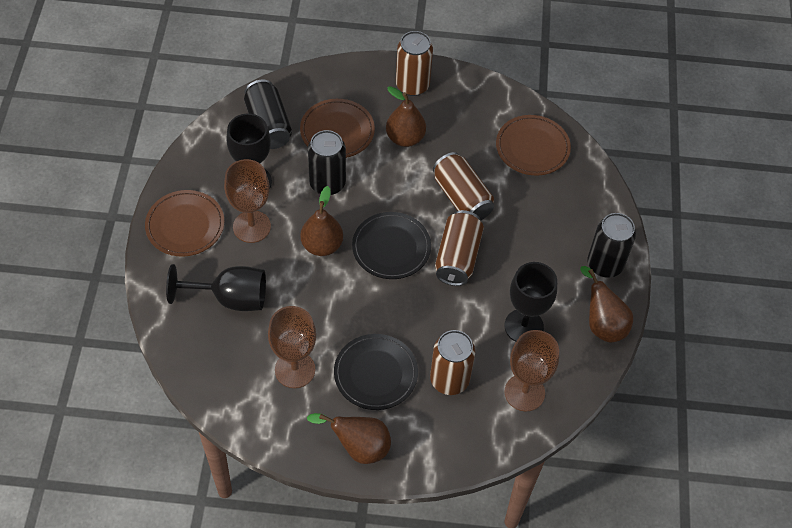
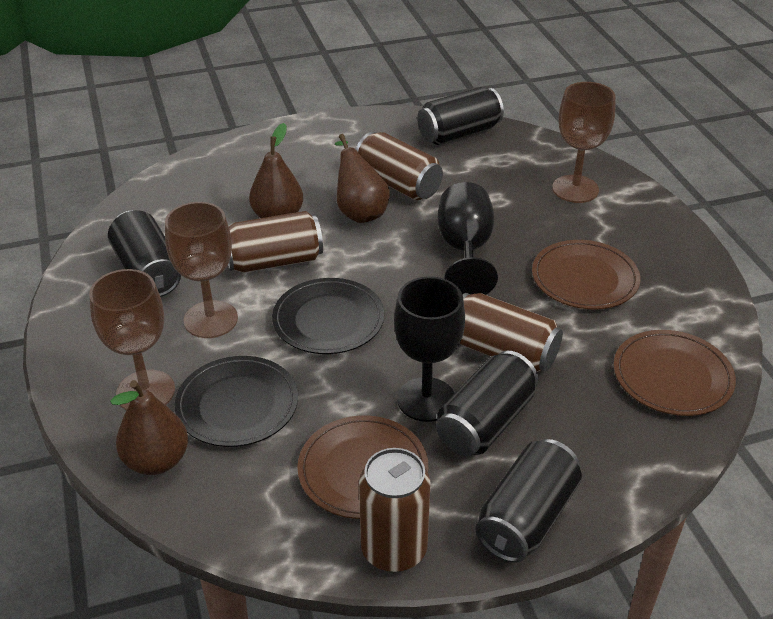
black can: [244,80,292,149] [308,130,346,195] [587,213,636,278] = 3 -> [108,210,181,297] [417,87,504,145] [436,351,538,456] [476,439,582,563] = 4
black goblet: [166,264,266,311] [226,113,272,189] [505,262,557,342] = 3 -> [394,276,465,422] [438,182,498,295] = 2
brown pear: [300,186,343,256] [307,413,391,464] [386,86,426,147] [580,266,633,343] = 4 -> [110,380,188,475] [249,123,303,218] [335,134,390,223] = 3

